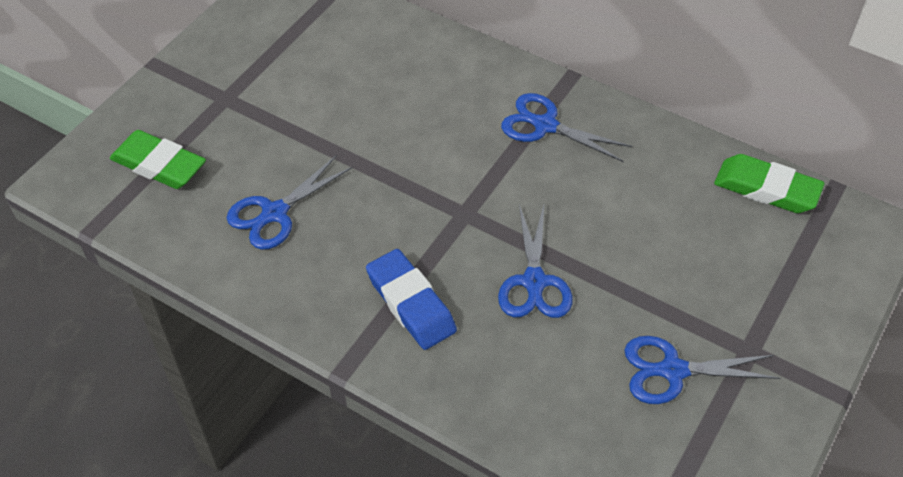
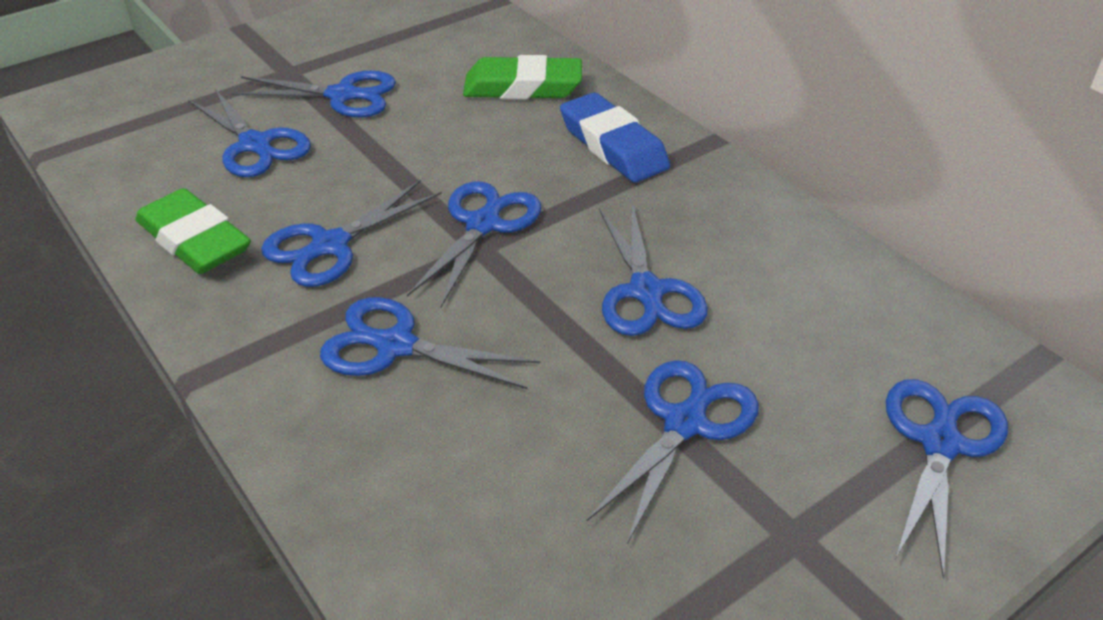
blue scissors: [227,155,353,250] [498,204,573,318] [501,93,632,162] [624,336,780,404] = 4 -> [188,89,311,177] [231,71,396,118] [261,180,442,287] [320,297,541,389] [407,181,541,307] [587,360,759,544] [599,203,708,336] [886,379,1008,578] = 8

